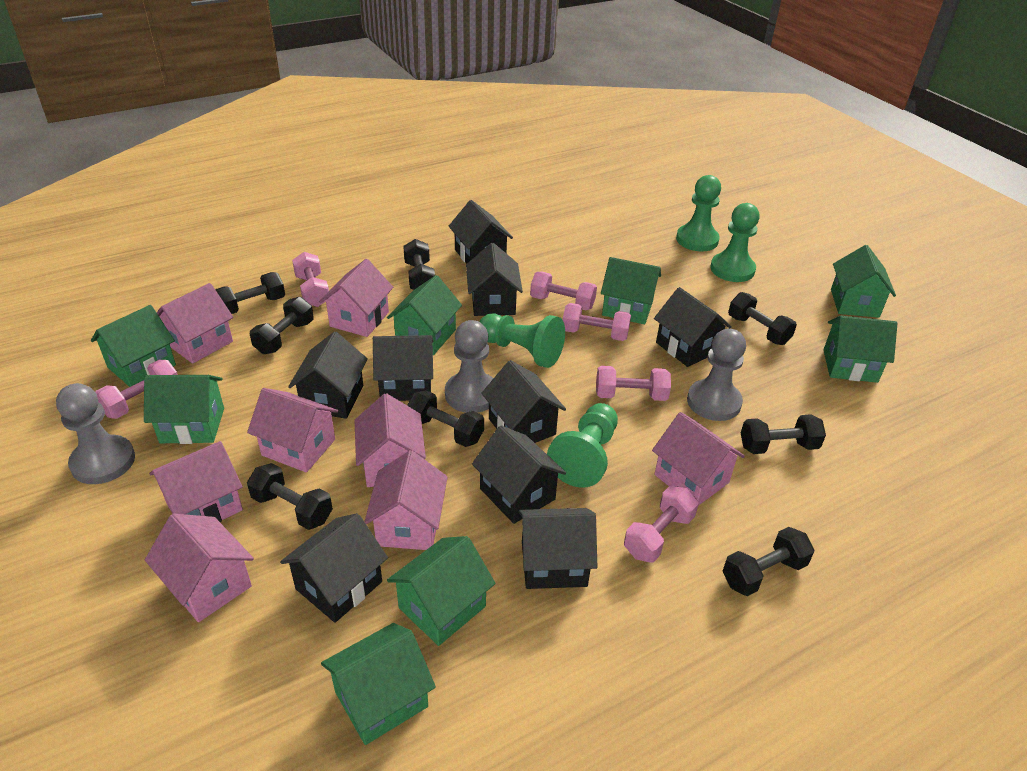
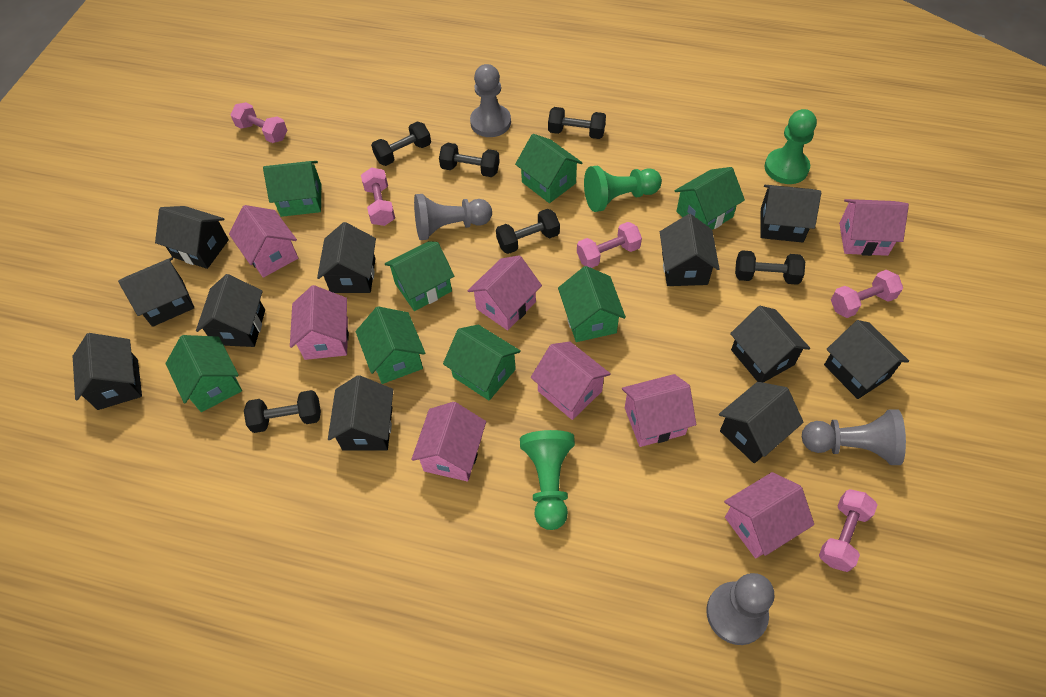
black dumbbell: [215,272,285,314] [247,463,333,530] [250,297,314,354] [403,239,435,290] [407,390,484,447] [723,527,814,596] [728,292,797,345] [741,414,826,454] = 8 -> [244,390,321,433] [371,122,431,166] [439,143,500,177] [496,209,560,254] [548,107,606,139] [735,250,805,285] = 6
black house: [280,513,388,623] [288,331,368,419] [373,335,433,401] [449,200,513,264] [466,243,523,316] [472,425,566,524] [481,360,566,443] [518,508,597,589] [654,287,732,367] = 9 -> [73,333,142,410] [118,257,194,327] [155,206,229,269] [196,274,265,347] [317,222,376,293] [328,375,393,451] [660,214,719,286] [719,382,804,463] [730,306,810,383] [760,185,821,242] [824,320,909,399] = 11
green pawn: [480,313,565,368] [547,403,618,488] [676,175,721,252] [710,203,760,282] = 4 -> [520,430,575,530] [584,166,662,212] [765,109,817,184] = 3
grey pawn: [56,383,135,484] [445,320,494,413] [687,329,746,421] = 3 -> [414,194,492,240] [470,64,511,137] [706,573,775,645] [802,410,906,465] = 4
pink dumbbell: [95,360,178,419] [292,252,329,307] [530,271,597,310] [563,303,631,341] [596,366,671,401] [624,486,699,562] = 6 -> [231,102,287,143] [361,167,395,226] [577,222,642,268] [819,489,877,572] [831,270,903,318] = 5

